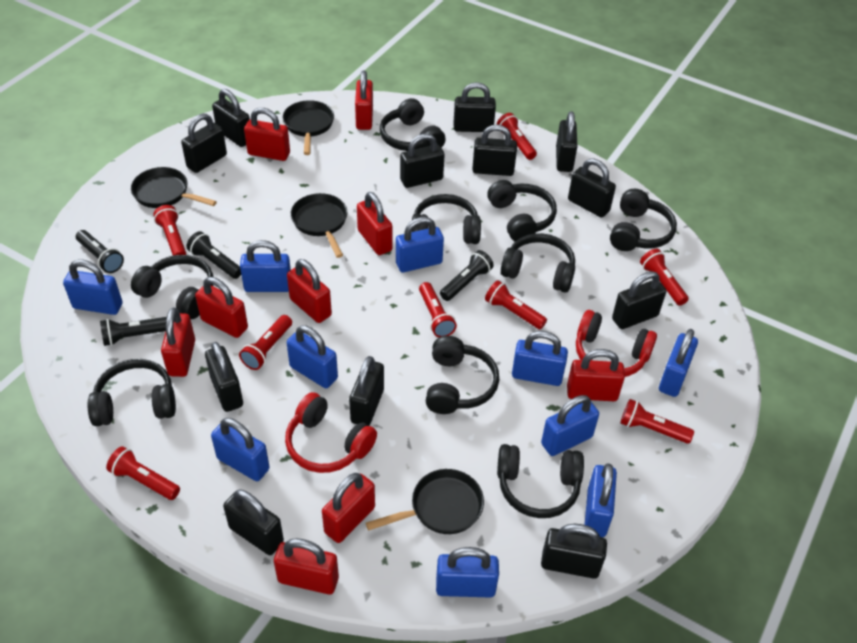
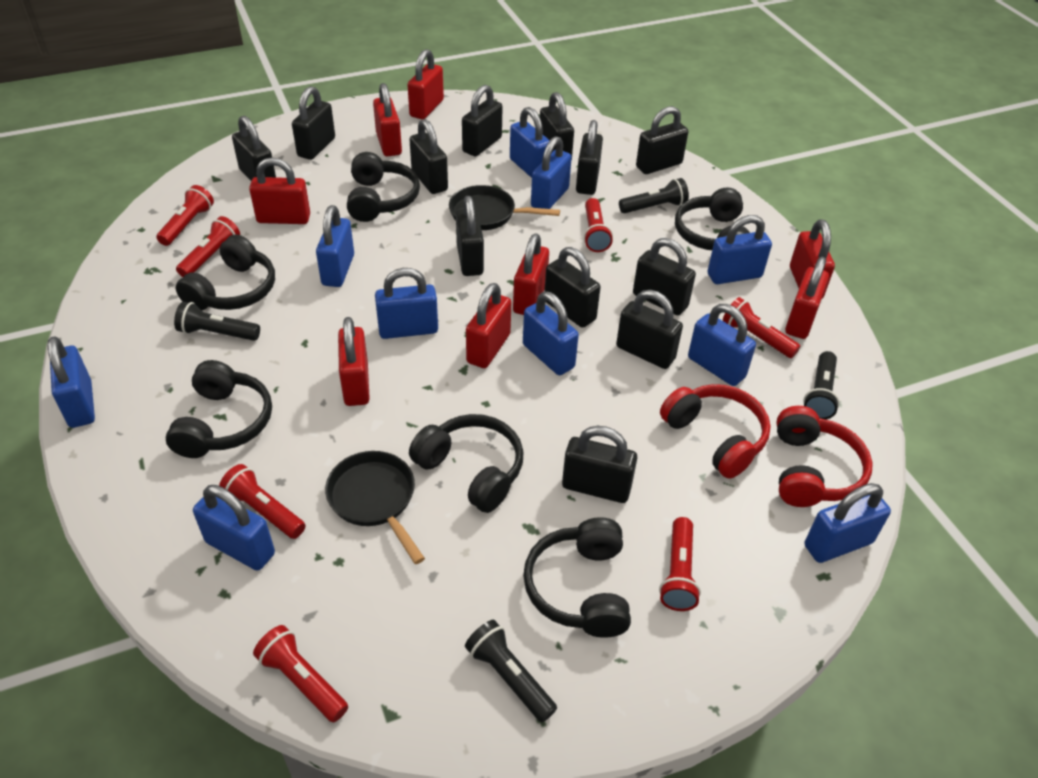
black headphones: [88,359,176,426] [131,255,214,319] [380,98,446,151] [412,194,481,244] [426,336,499,414] [487,180,557,242] [497,444,584,518] [501,233,575,292] [610,189,677,251] = 9 -> [166,360,272,458] [176,235,275,310] [347,152,420,222] [409,414,524,513] [523,517,631,638] [675,187,750,250] = 6
black pan: [131,167,217,208] [283,100,334,155] [291,193,347,258] [366,469,484,534] = 4 -> [325,451,425,564] [449,185,560,230] = 2
red flashlight: [106,446,180,500] [153,205,186,255] [239,315,292,370] [419,282,457,337] [485,280,547,329] [497,113,537,160] [620,399,694,444] [640,249,689,306] = 8 -> [156,185,214,246] [176,216,240,277] [219,464,305,539] [253,625,348,722] [584,198,613,252] [659,517,701,611] [723,297,800,358] = 7
red padlock: [161,307,195,377] [195,277,248,338] [244,108,290,161] [274,538,339,595] [287,259,332,323] [322,473,375,543] [355,71,373,130] [357,192,392,255] [567,349,625,401] = 9 -> [249,157,310,224] [338,317,370,406] [373,83,402,157] [408,49,444,119] [466,283,511,368] [513,233,549,315] [785,257,829,339] [790,219,835,299] = 8

